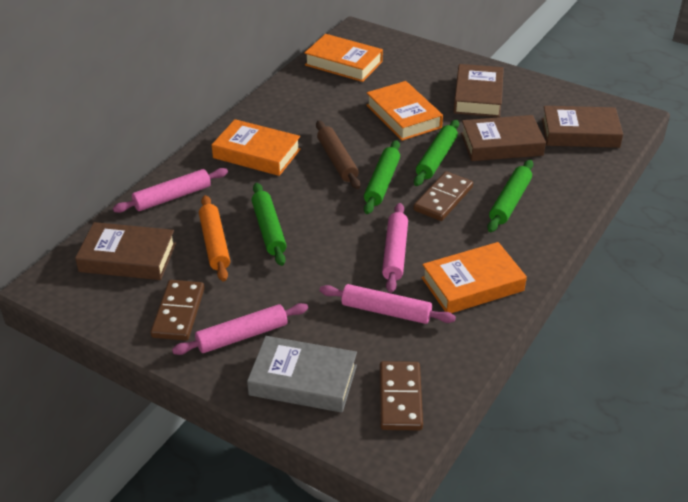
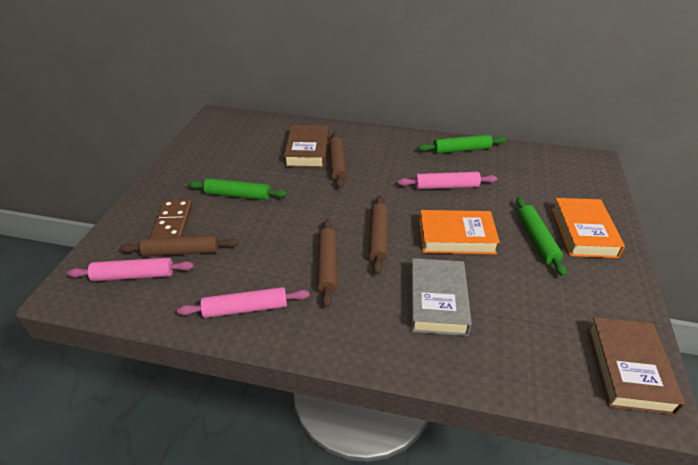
brown book: [75,222,176,280] [453,64,504,117] [461,115,546,161] [542,106,623,148] = 4 -> [284,125,329,168] [587,317,685,415] = 2
brown domino: [150,280,205,341] [380,361,423,430] [413,171,473,221] = 3 -> [150,200,192,238] = 1
brown rolling pin: [316,121,361,189] = 1 -> [120,235,239,257] [317,219,337,308] [329,132,347,188] [369,196,388,274] = 4
green rolling pin: [251,183,287,266] [364,140,400,214] [414,120,459,186] [487,160,533,232] = 4 -> [188,178,287,200] [418,134,506,154] [516,197,567,276] = 3
orange book: [212,119,301,176] [305,34,383,82] [367,81,443,141] [421,242,527,313] = 4 -> [419,210,500,254] [552,198,625,258] = 2
orange rolling pin: [199,195,230,281] = 1 -> none = 0
pink rolling pin: [113,168,228,213] [172,303,308,355] [319,284,456,324] [382,203,408,293] = 4 -> [67,257,194,281] [177,287,310,318] [398,172,497,189] = 3

